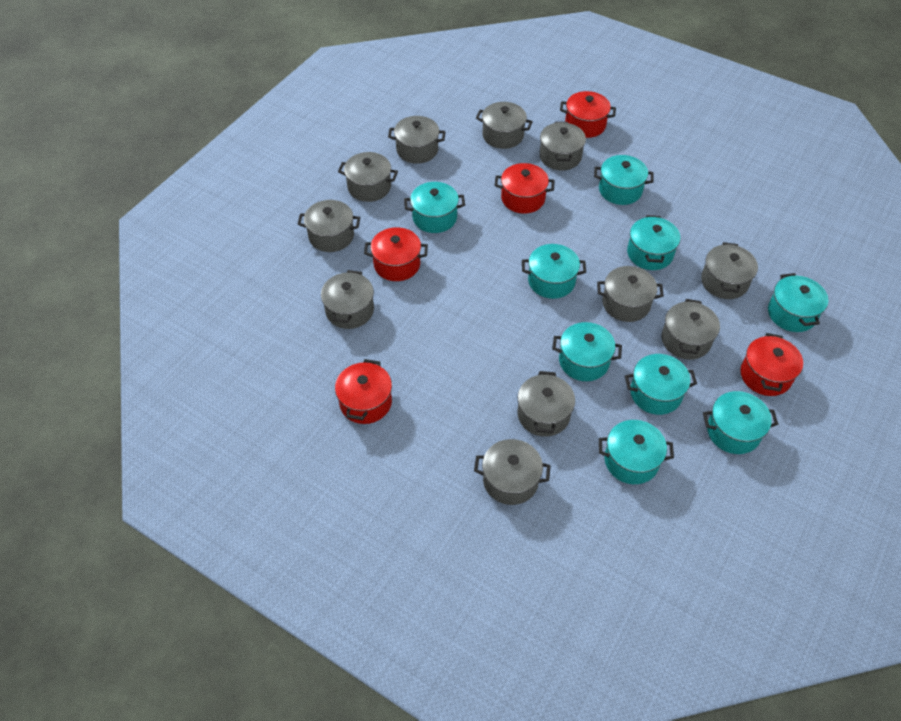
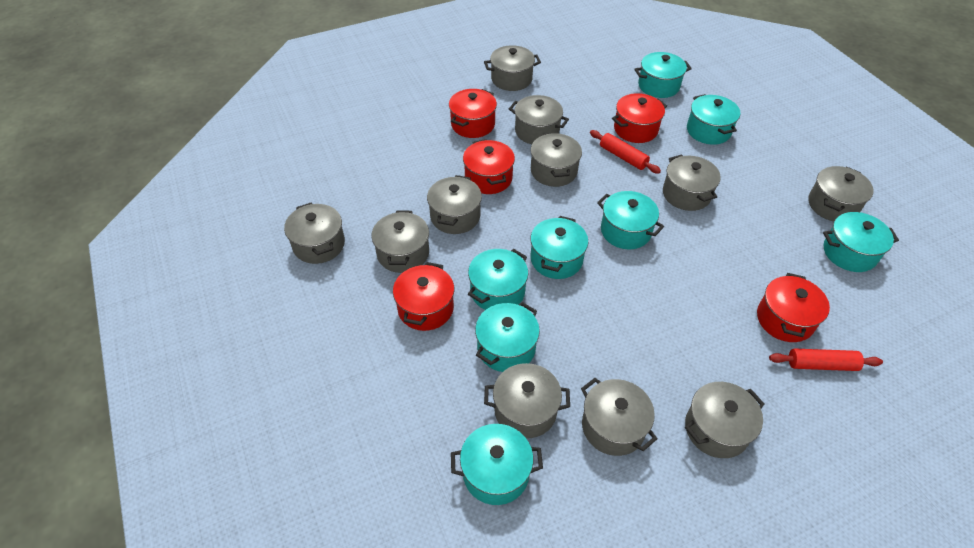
red rolling pin: none = 0 -> [590,130,661,174] [769,348,883,371] = 2
turquoise pot: [404,182,465,233] [522,244,586,299] [552,322,622,381] [594,155,654,205] [599,420,674,484] [625,354,697,415] [627,215,681,270] [703,391,778,454] [768,273,828,332] = 9 -> [451,424,543,505] [468,249,528,310] [475,302,540,372] [530,216,588,279] [597,191,664,249] [634,52,692,98] [687,94,740,145] [823,212,899,272] = 8

